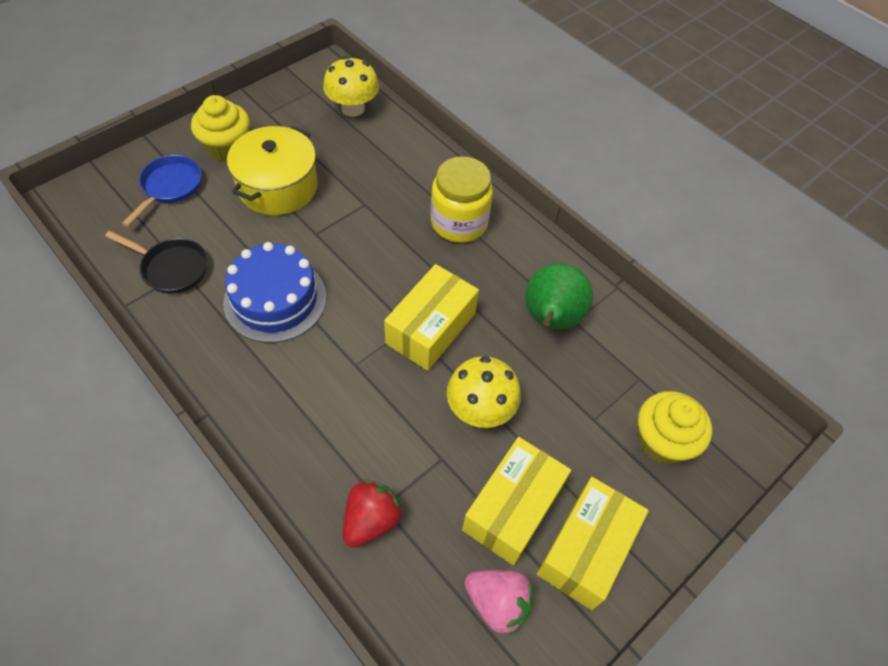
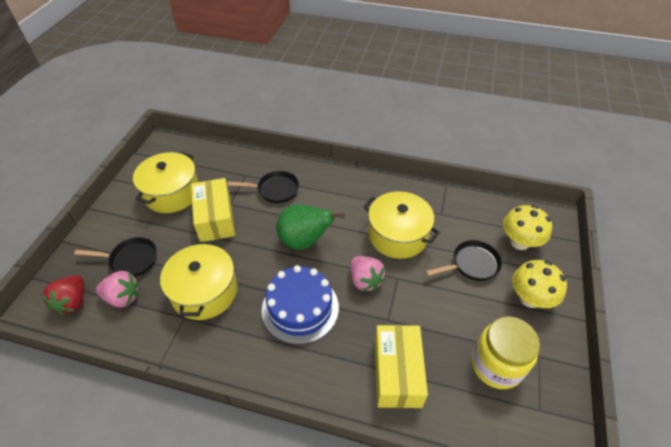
black pan: [105,231,208,294] = 1 -> [74,237,157,277] [227,171,299,203] [425,240,502,281] = 3
blue pan: [122,155,202,227] = 1 -> none = 0
pink strawberry: [465,570,534,636] = 1 -> [96,271,139,308] [351,256,386,291] = 2
yellow box: [384,264,479,371] [462,437,571,566] [537,477,649,610] = 3 -> [191,178,235,242] [374,325,428,408] = 2
yellow cupcake: [191,95,250,162] [638,391,712,465] = 2 -> none = 0
yellow pot: [227,126,318,215] = 1 -> [133,152,198,213] [160,241,237,320] [363,191,440,259] = 3

